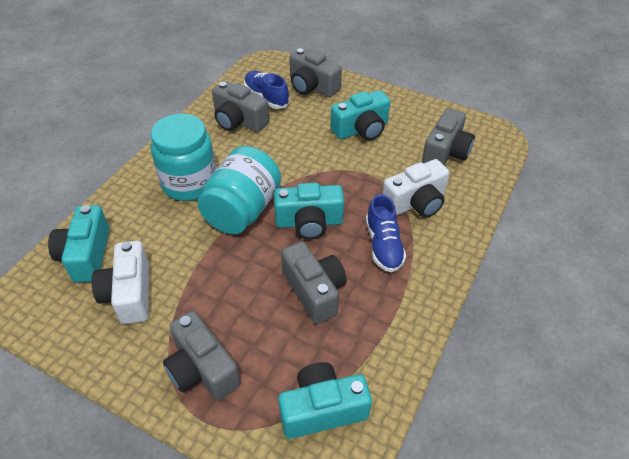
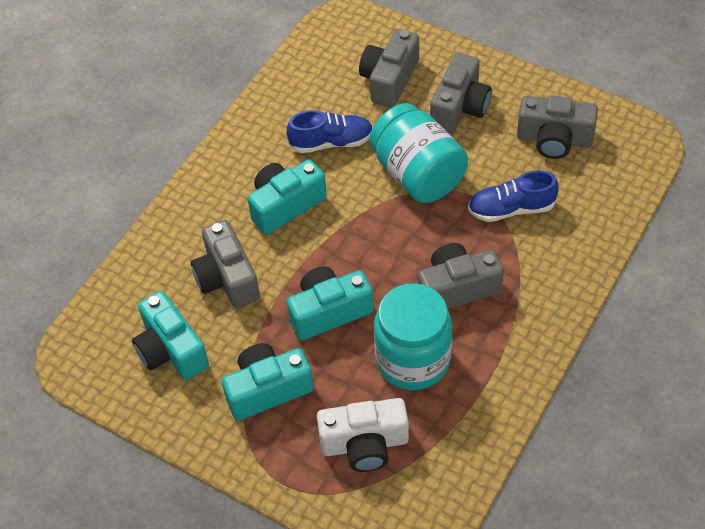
white camera: [92,241,149,324] [382,159,450,218] = 2 -> [317,398,409,472] = 1

